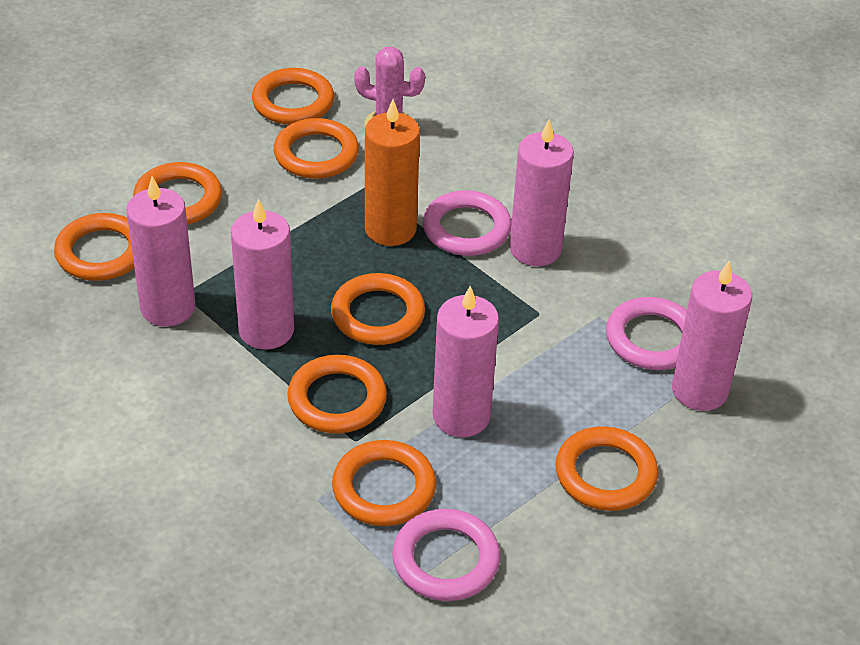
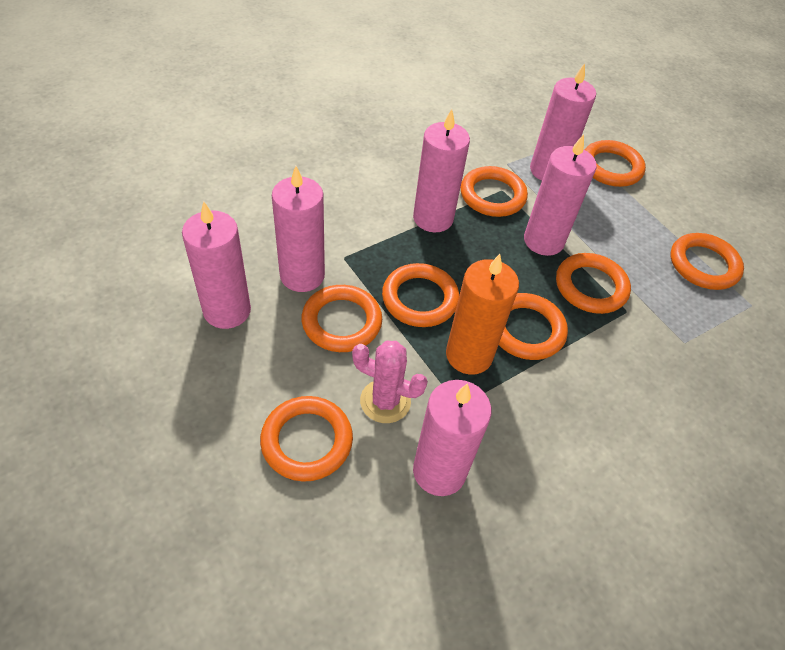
pink candle: [126,176,196,327] [231,199,294,350] [433,286,499,437] [510,119,574,266] [672,261,752,411] = 5 -> [182,201,251,329] [272,166,325,292] [413,109,470,232] [413,380,492,496] [524,134,597,256] [530,63,596,181] = 6
pink ring: [392,509,500,601] [423,190,512,256] [606,297,687,370] = 3 -> none = 0

